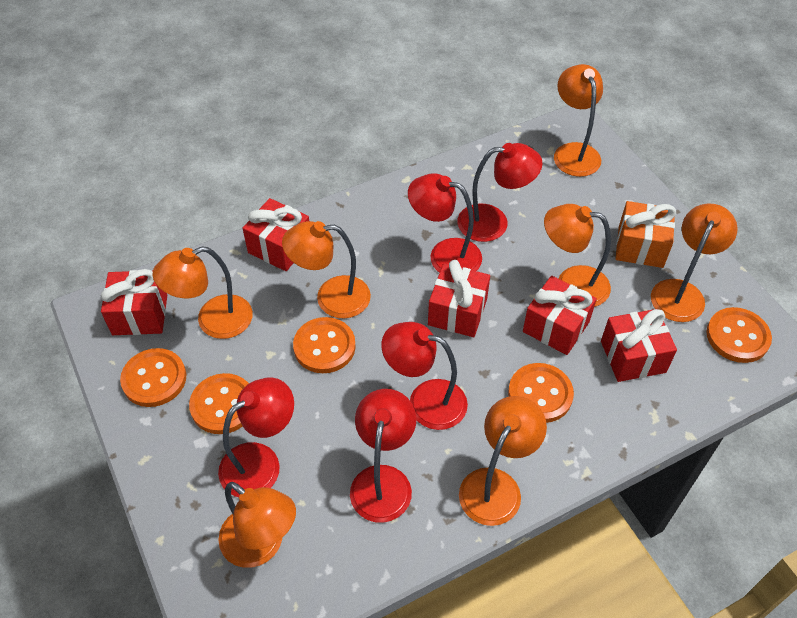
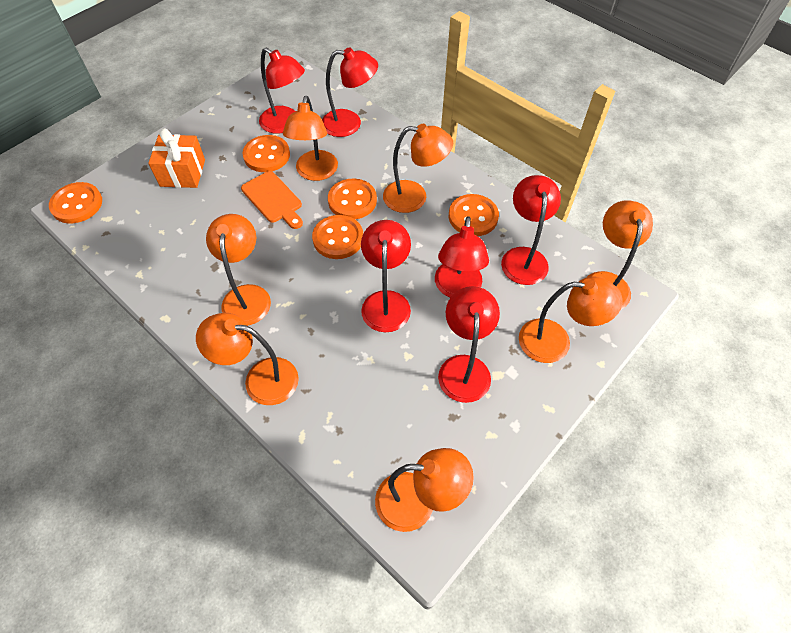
orange cutting board: none = 0 -> [241,171,303,229] = 1
red gift: [101,269,167,335] [243,198,309,271] [428,260,490,337] [523,276,597,355] [601,309,677,382] = 5 -> none = 0
red lamp: [218,377,294,497] [350,389,416,523] [381,322,468,430] [408,173,482,273] [457,143,542,242] = 5 -> [259,48,305,134] [322,47,378,137] [361,220,411,332] [435,216,489,298] [438,286,500,403] [501,175,561,285] = 6

